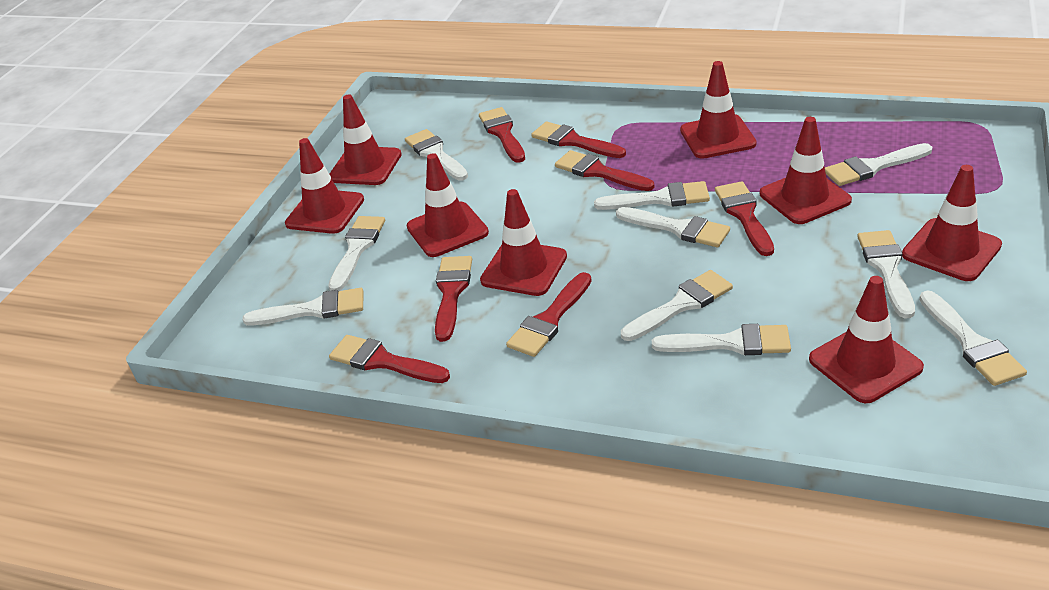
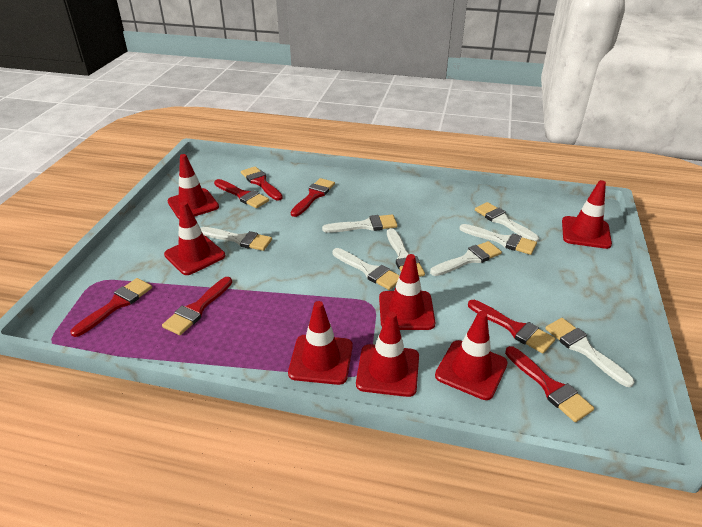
red traffic cone: [285,138,364,234] [330,95,402,185] [407,153,489,257] [480,189,567,296] [680,61,757,159] [760,117,852,224] [809,276,924,403] [902,165,1002,281] = 8 -> [164,202,225,275] [167,154,219,219] [288,301,353,385] [356,312,419,397] [379,254,435,330] [435,311,508,400] [562,180,612,249] = 7
white brush: [242,288,363,325] [328,216,385,291] [405,129,468,181] [594,181,710,210] [616,207,730,247] [621,270,733,341] [652,324,791,355] [825,143,932,186] [857,230,915,319] [919,290,1027,386] = 10 -> [200,227,272,251] [322,215,398,233] [333,248,400,290] [387,228,425,277] [430,241,502,276] [459,224,537,255] [475,202,539,242] [545,318,634,387] = 8

